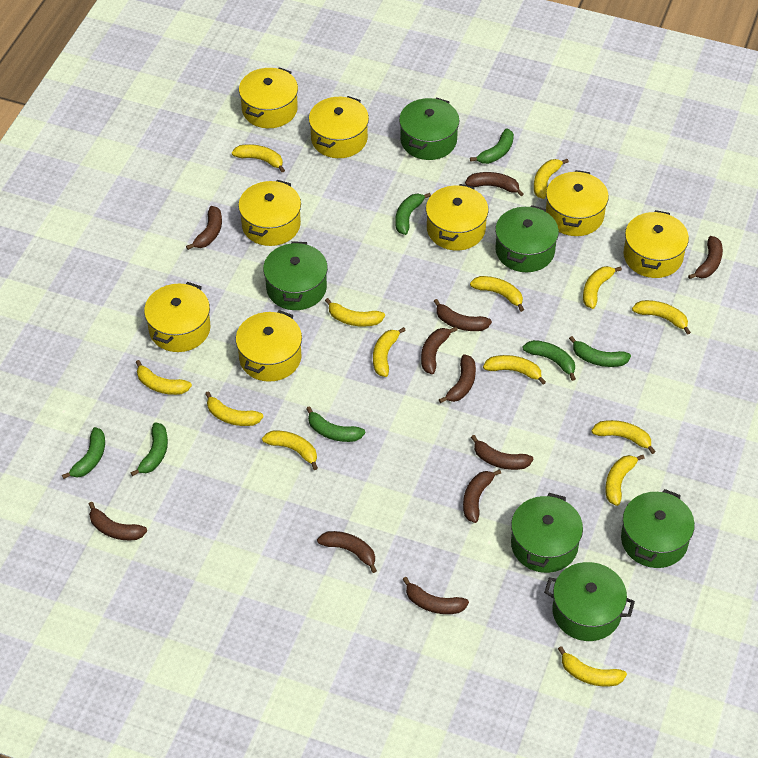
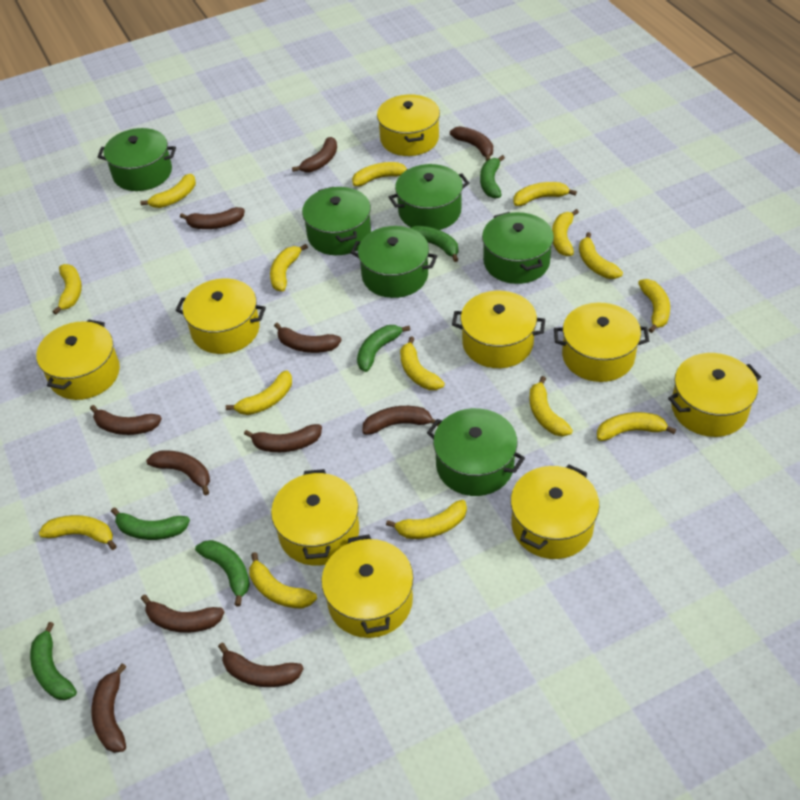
green banana: [62,427,105,479] [131,422,168,477] [306,406,365,442] [395,193,431,235] [470,129,514,164] [523,340,576,381] [569,336,631,367] = 7 -> [30,622,77,700] [111,507,190,540] [195,540,250,606] [357,325,410,372] [410,226,458,262] [480,155,505,199] = 6
yellow banana: [136,360,192,395] [205,391,263,426] [232,144,285,172] [262,430,318,470] [325,298,385,327] [373,327,406,377] [470,276,524,312] [483,355,546,385] [534,159,569,199] [558,646,627,686] [583,266,622,309] [591,420,656,454] [605,455,645,506] [632,300,691,335] = 14 -> [39,515,117,550] [53,264,82,315] [140,174,196,208] [226,370,292,415] [249,552,317,609] [270,244,308,291] [352,162,408,186] [386,500,467,539] [400,336,445,390] [513,182,577,206] [529,376,573,437] [552,209,579,256] [579,232,623,279] [597,412,676,441] [638,279,670,333] = 15
yellow pot: [144,282,210,352] [236,310,302,382] [238,180,301,246] [239,67,298,128] [309,96,369,158] [426,184,489,250] [546,170,609,236] [624,210,689,278] = 8 -> [36,319,120,400] [175,278,266,354] [271,469,359,566] [321,534,414,638] [377,94,440,156] [452,291,545,368] [511,464,599,559] [554,303,649,382] [668,353,761,437] = 9

